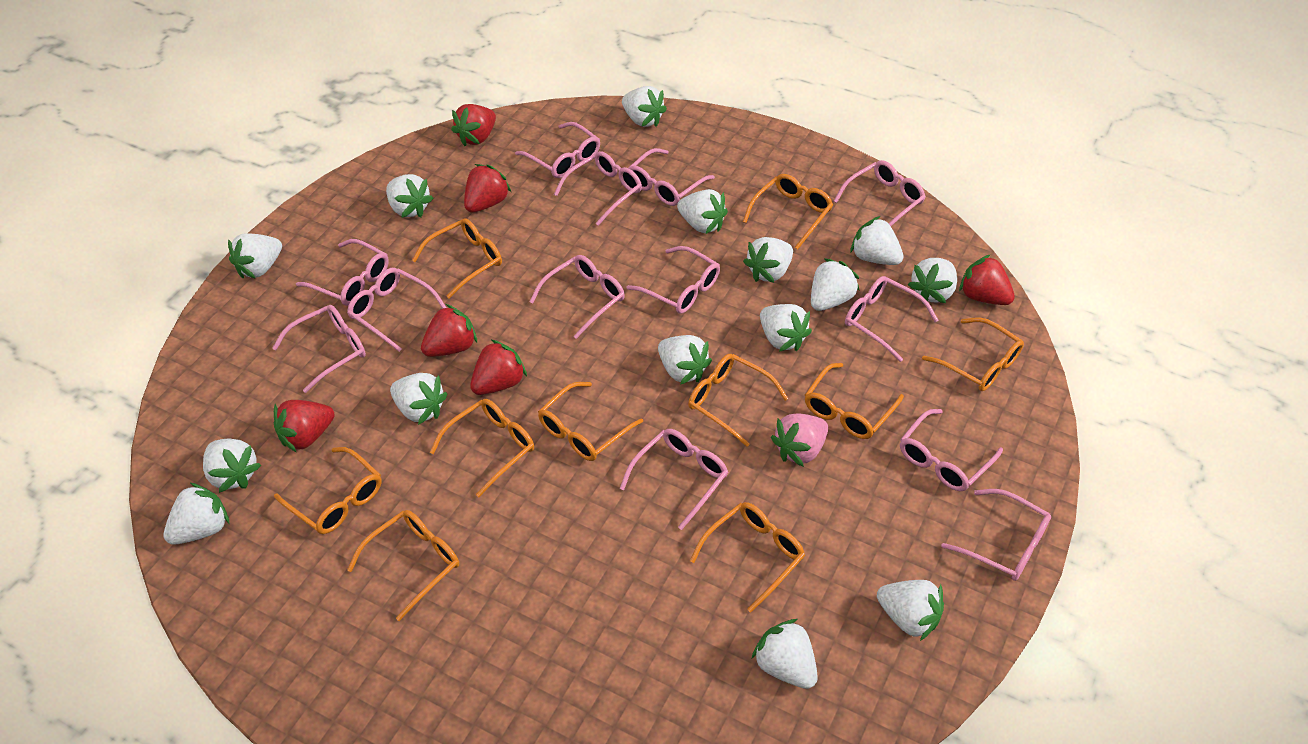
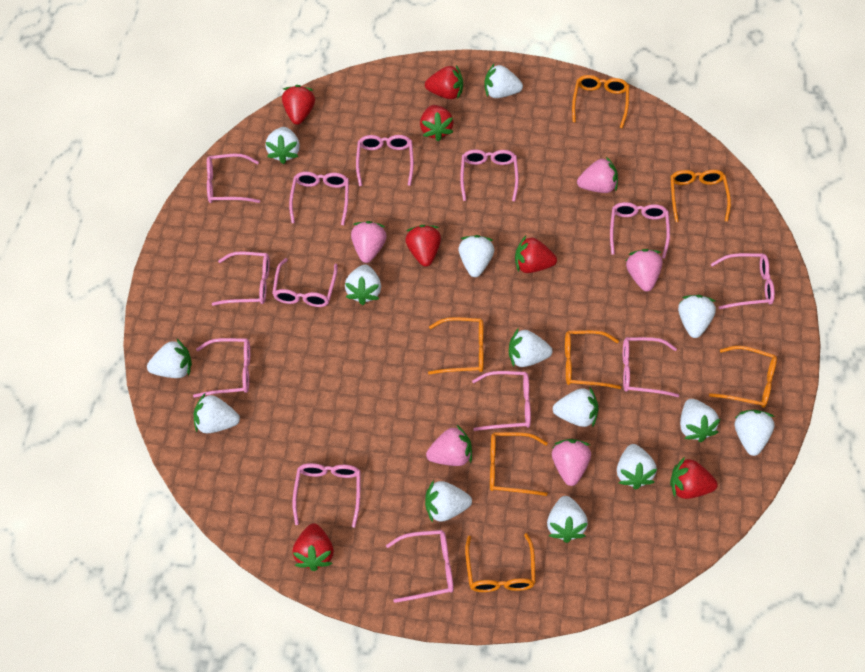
orange glasses: [274,447,382,534] [347,510,459,621] [412,218,502,299] [430,399,534,497] [538,382,643,461] [688,354,788,447] [690,502,805,613] [743,174,833,250] [805,363,904,439] [922,318,1024,391] = 10 -> [428,317,484,375] [465,533,536,592] [490,432,548,496] [565,330,622,389] [572,75,629,129] [671,170,731,222] [709,346,777,408] = 7
pink strawberry: [771,413,828,467] = 1 -> [351,221,387,263] [426,425,472,466] [552,439,591,486] [577,157,618,193] [626,249,663,291] = 5
red strawberry: [274,400,335,453] [421,304,477,357] [451,104,496,146] [464,164,511,213] [470,340,527,395] [959,254,1015,305] = 6 -> [282,85,315,125] [292,523,334,571] [405,225,441,267] [420,105,454,142] [425,65,463,99] [515,236,557,273] [670,457,718,499] = 7
white strawberry: [163,483,229,545] [203,439,261,493] [228,233,282,279] [386,174,434,218] [390,373,448,425] [622,86,667,127] [658,335,712,385] [677,189,728,234] [743,237,793,283] [752,619,818,689] [760,304,812,352] [811,258,860,311] [850,216,904,265] [877,580,944,641] [908,258,957,303] = 15 -> [147,338,192,378] [194,393,240,433] [265,127,300,164] [345,264,381,305] [425,480,472,523] [458,235,494,277] [484,64,523,98] [509,328,553,367] [547,496,588,543] [553,388,598,428] [617,444,657,490] [678,295,716,338] [680,399,720,442] [735,410,775,456] = 14

